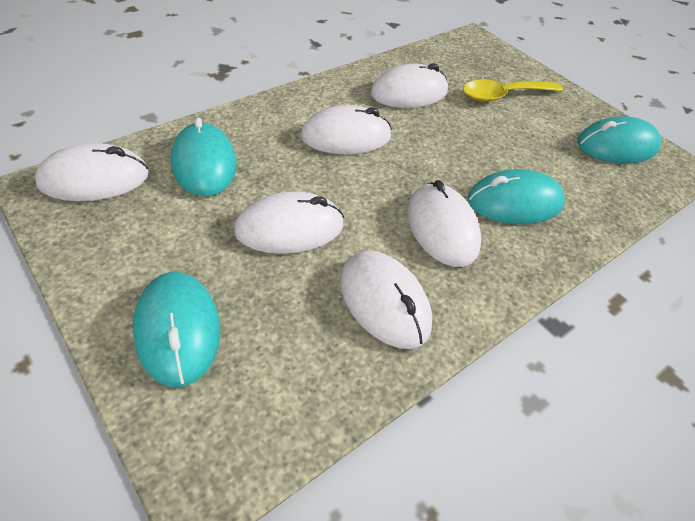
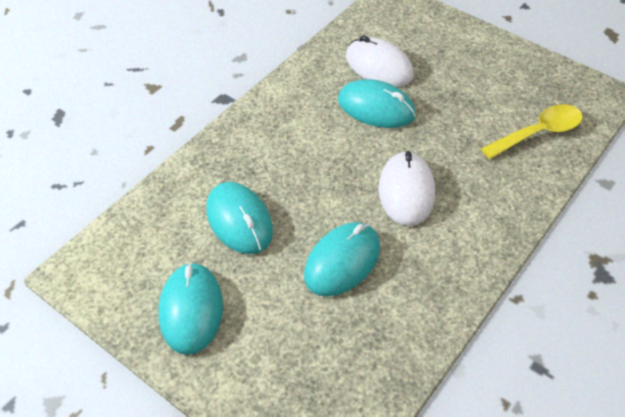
white mouse: [35,143,149,201] [234,191,344,254] [301,105,392,154] [340,251,432,349] [371,63,448,108] [407,180,481,267] = 6 -> [346,35,414,87] [378,151,435,226] = 2

